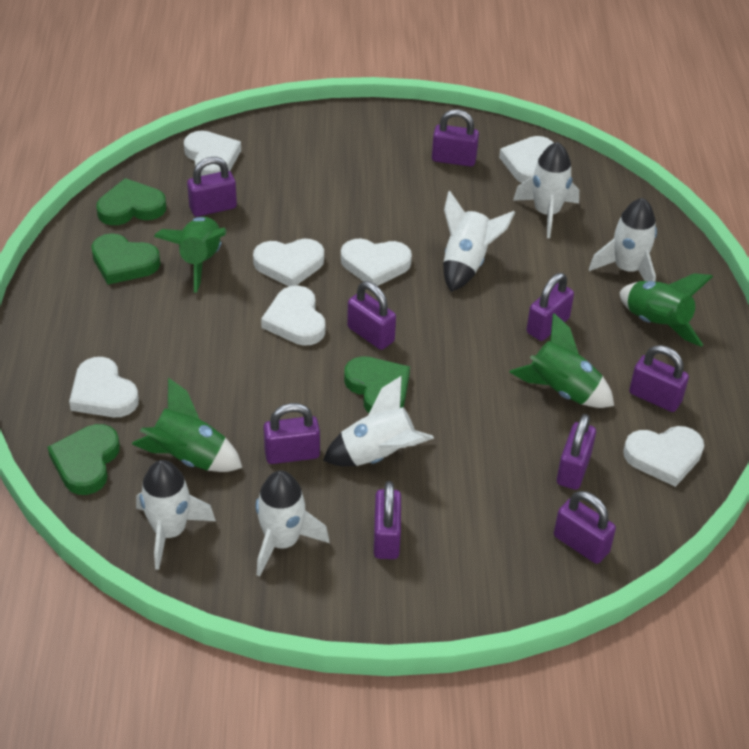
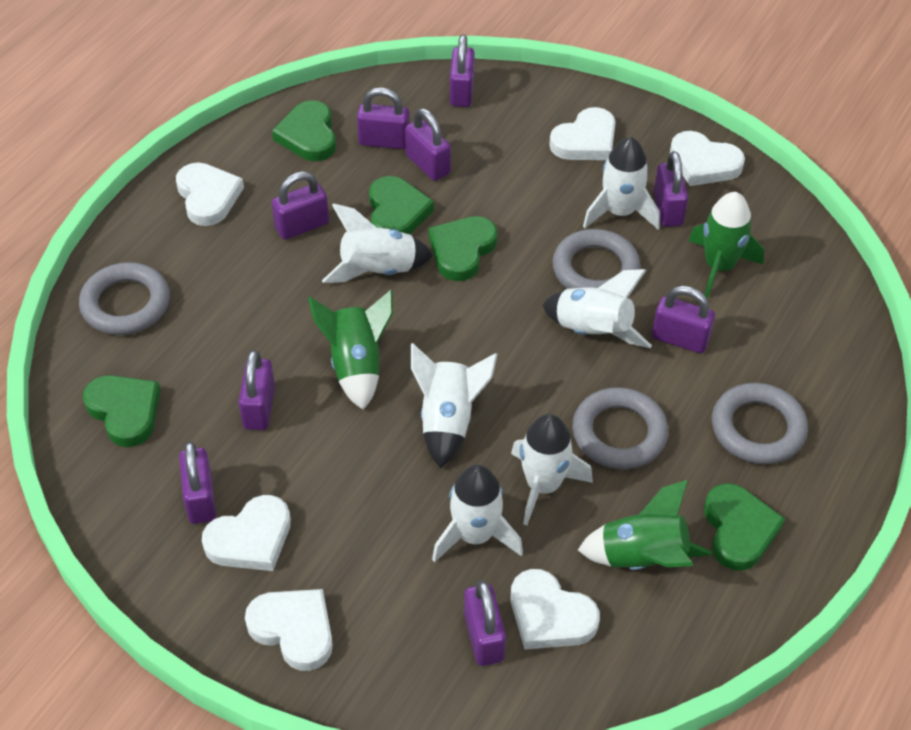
green heart: [48,424,120,495] [91,233,160,284] [96,178,166,225] [344,356,410,413] = 4 -> [83,375,160,447] [272,101,336,161] [369,176,434,234] [429,216,497,281] [704,483,785,571] = 5
green rocket: [132,378,242,472] [154,217,227,292] [510,313,614,408] [619,273,713,347] = 4 -> [308,290,393,410] [578,480,712,570] [688,192,764,298] = 3
grey ring: none = 0 -> [79,262,170,335] [552,229,641,289] [572,387,668,469] [712,383,808,464] = 4
white heart: [69,357,139,418] [184,130,241,176] [253,239,324,286] [261,285,325,346] [341,238,412,286] [499,136,554,183] [623,426,704,487] = 7 -> [176,162,244,226] [202,495,291,571] [245,589,333,671] [511,569,600,649] [549,107,616,160] [670,131,745,186] = 6

